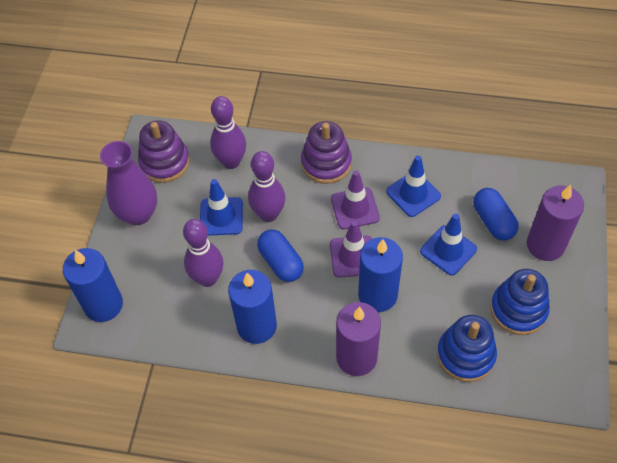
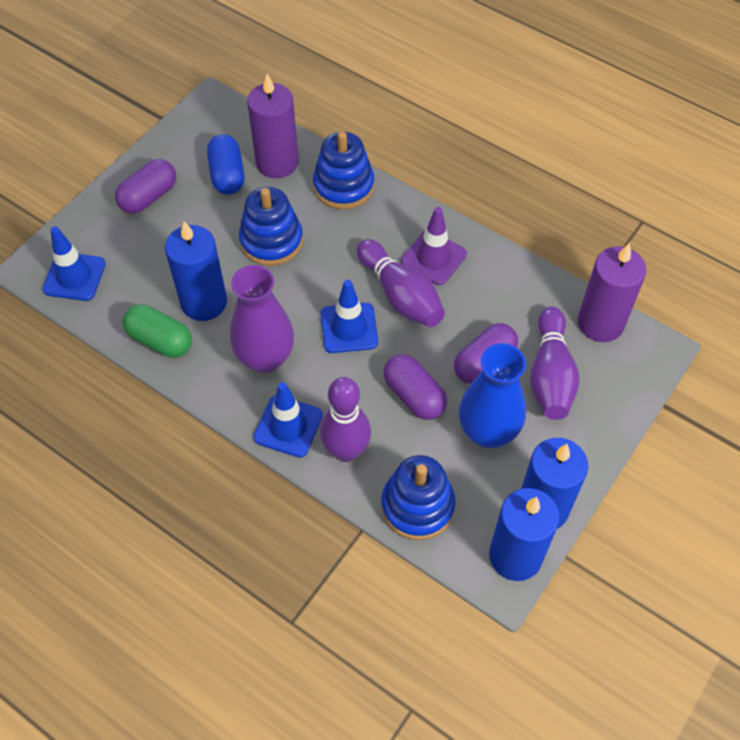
blue capsule: [257,230,304,282] [473,188,519,241] = 2 -> [207,134,245,195] = 1
blue stacking toy: [437,315,497,382] [490,269,550,335] = 2 -> [239,187,303,266] [313,131,374,210] [381,455,456,540] = 3
blue vase: none = 0 -> [459,343,526,448] = 1
green capsule: none = 0 -> [123,304,192,358] = 1
purple capsule: none = 0 -> [115,159,176,214] [383,354,447,420] [454,323,518,384] = 3
purple stacking toy: [138,120,190,183] [301,121,352,184] = 2 -> none = 0
purple traffic cone: [330,220,372,278] [331,170,380,229] = 2 -> [401,207,467,285] = 1

